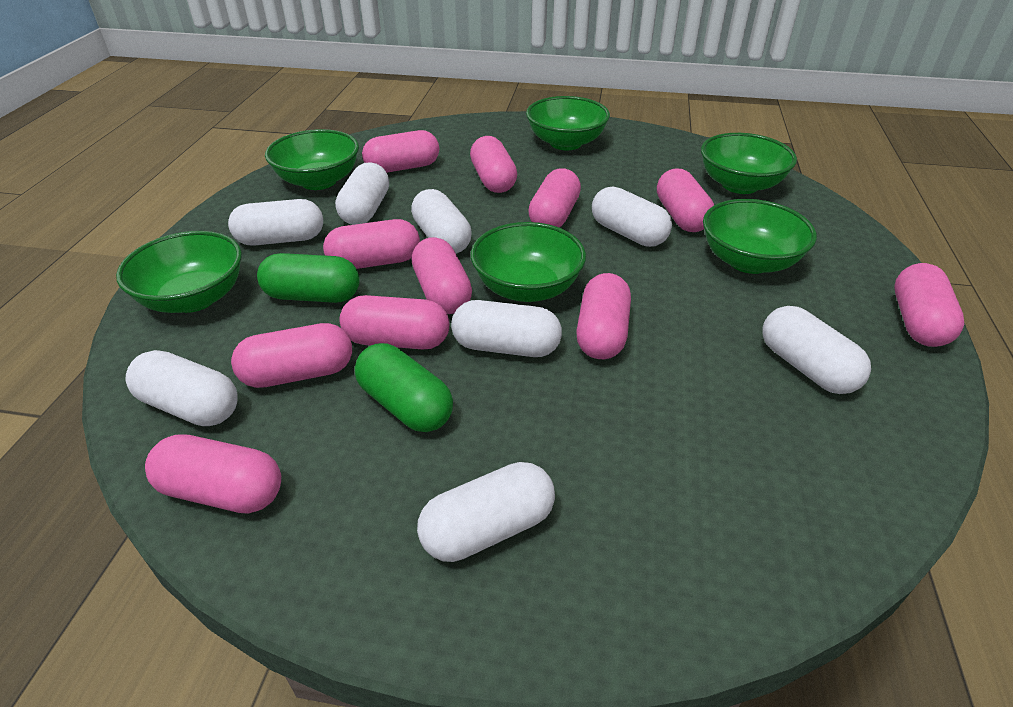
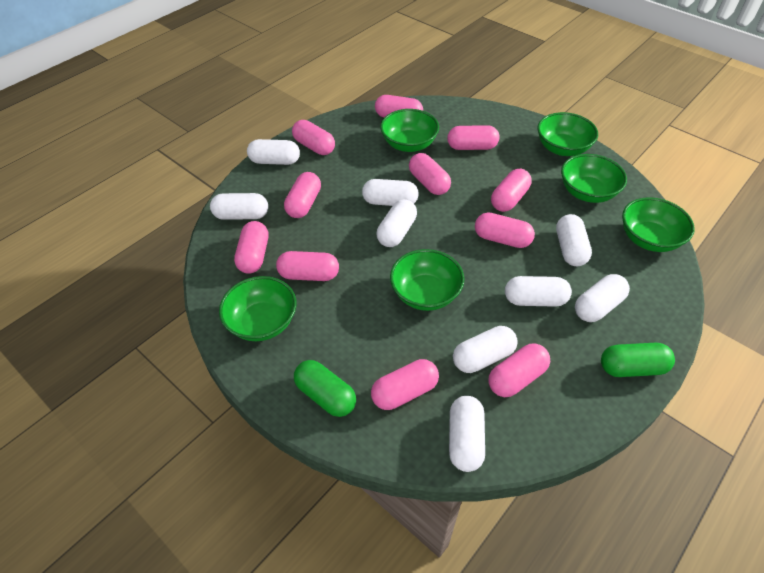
white capsule: [126,350,238,426] [228,199,323,246] [335,162,389,225] [411,189,472,254] [417,462,555,562] [451,300,562,357] [592,186,672,247] [763,306,871,394] = 8 -> [210,193,268,220] [247,139,300,165] [362,179,419,206] [377,199,417,247] [449,396,485,472] [453,326,518,373] [505,276,572,307] [556,214,592,266] [575,274,630,322] = 9

